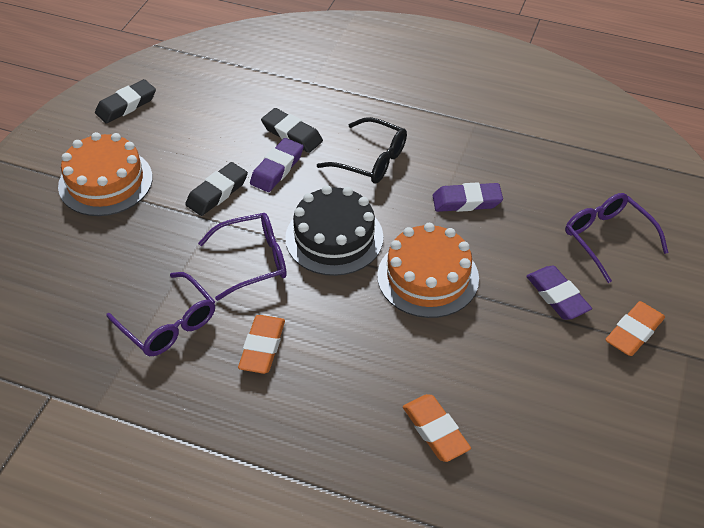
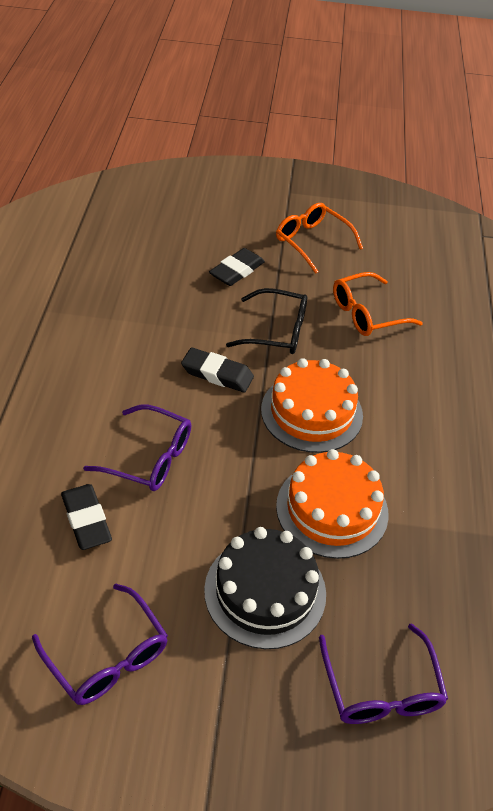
orange eraser: [238,315,285,374] [403,394,471,462] [605,301,665,356] = 3 -> none = 0
orange glasses: none = 0 -> [276,203,363,274] [333,272,423,336] = 2
purple eraser: [250,138,304,192] [433,182,503,212] [526,266,592,320] = 3 -> none = 0

